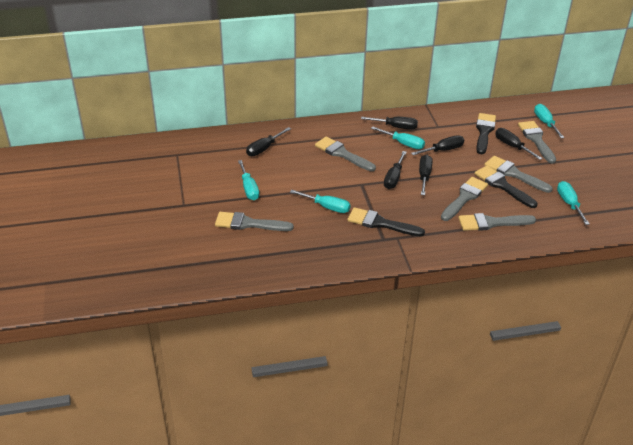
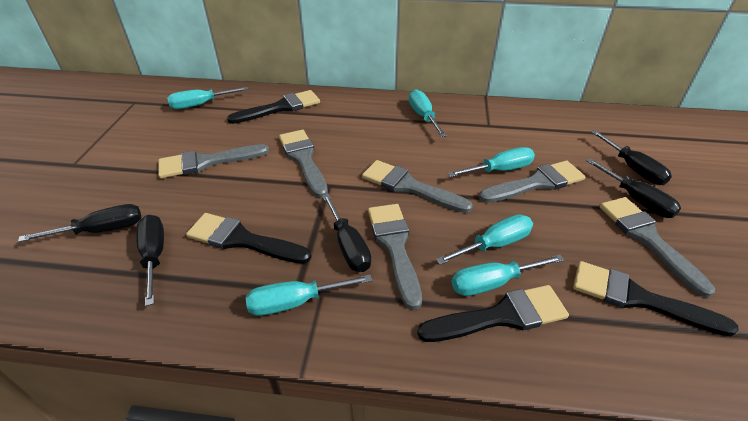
black brush: [348,207,425,236] [475,166,537,208] [476,113,496,154] = 3 -> [186,213,311,264] [227,90,320,124] [417,285,569,342] [573,261,739,337] = 4
black screwdriver: [246,127,291,156] [361,117,418,130] [384,151,407,189] [411,135,464,155] [419,155,432,195] [495,128,543,160] = 6 -> [18,204,142,242] [136,215,164,306] [322,193,371,272] [586,158,681,218] [591,130,672,185] = 5
turquoise screwdriver: [238,160,259,200] [290,190,351,213] [371,126,425,149] [534,104,565,138] [557,181,590,225] = 5 -> [167,87,248,109] [246,275,372,316] [409,89,447,137] [436,214,533,265] [448,147,535,177] [452,255,564,296] = 6

